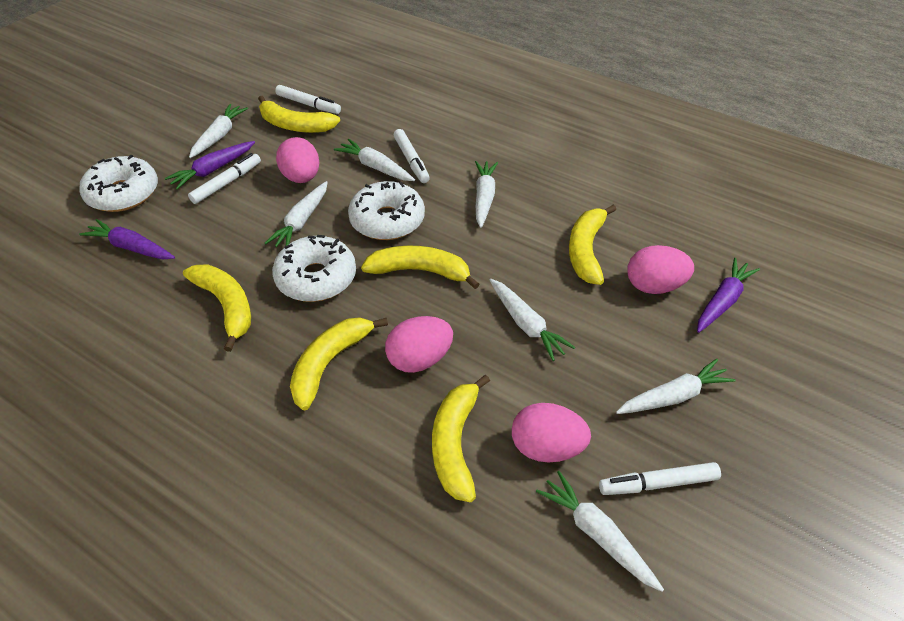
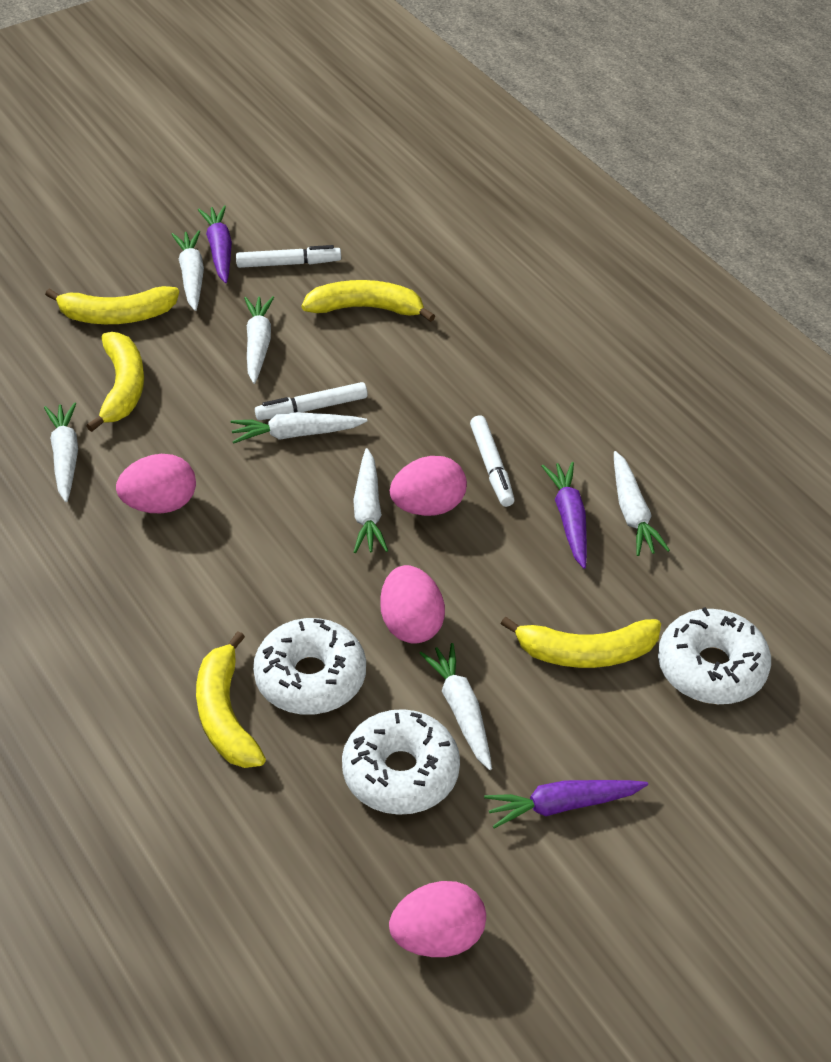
white marker: [188,153,261,204] [275,85,341,114] [394,129,430,183] [599,462,721,495] = 4 -> [236,245,341,268] [255,382,368,420] [470,415,515,507] = 3
yellow banana: [183,264,251,352] [258,96,340,133] [290,317,388,410] [361,246,480,289] [432,375,490,502] [569,205,616,285] = 6 -> [45,286,179,324] [87,332,144,432] [196,631,266,768] [302,280,435,322] [501,616,661,668] = 5

